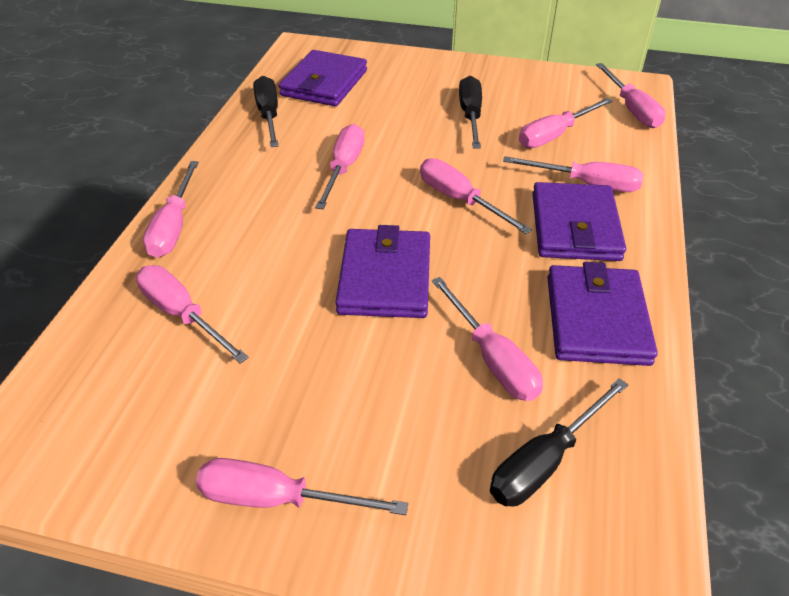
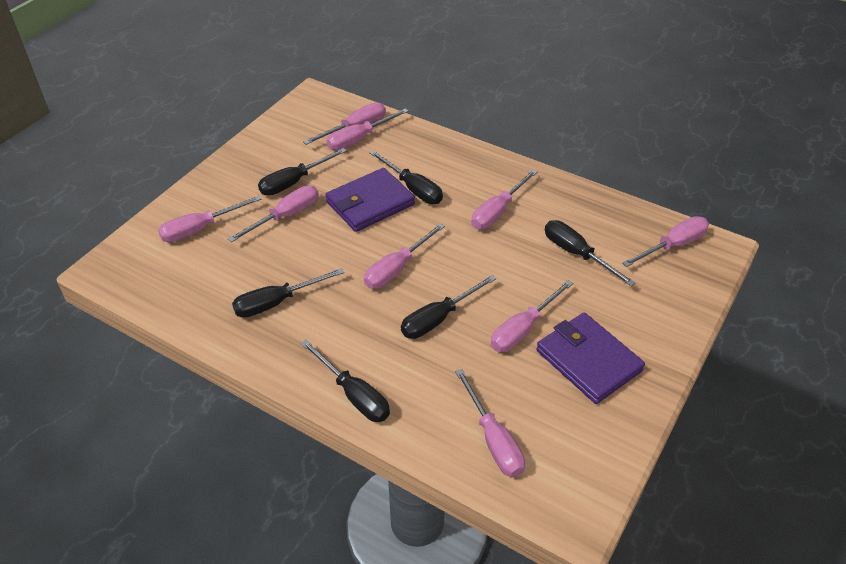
black screwdriver: [253,76,279,147] [459,76,482,148] [490,378,628,507] = 3 -> [232,268,344,318] [258,148,347,196] [300,340,390,422] [369,150,443,204] [401,275,497,339] [545,220,636,286] = 6
purple wallet: [279,50,367,106] [336,225,430,318] [532,182,626,261] [547,262,658,366] = 4 -> [325,168,415,232] [536,313,645,404] = 2

